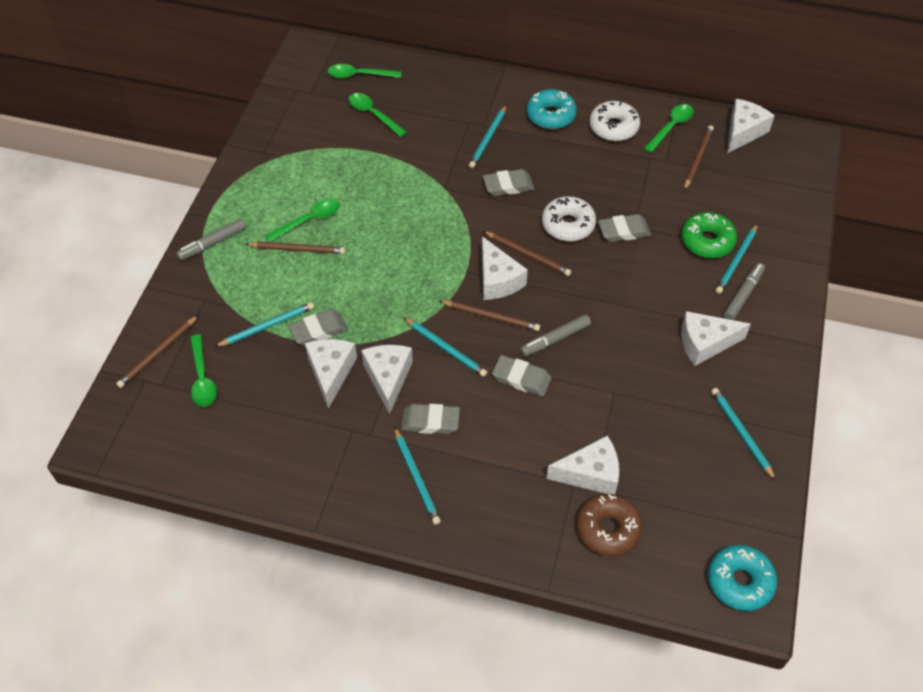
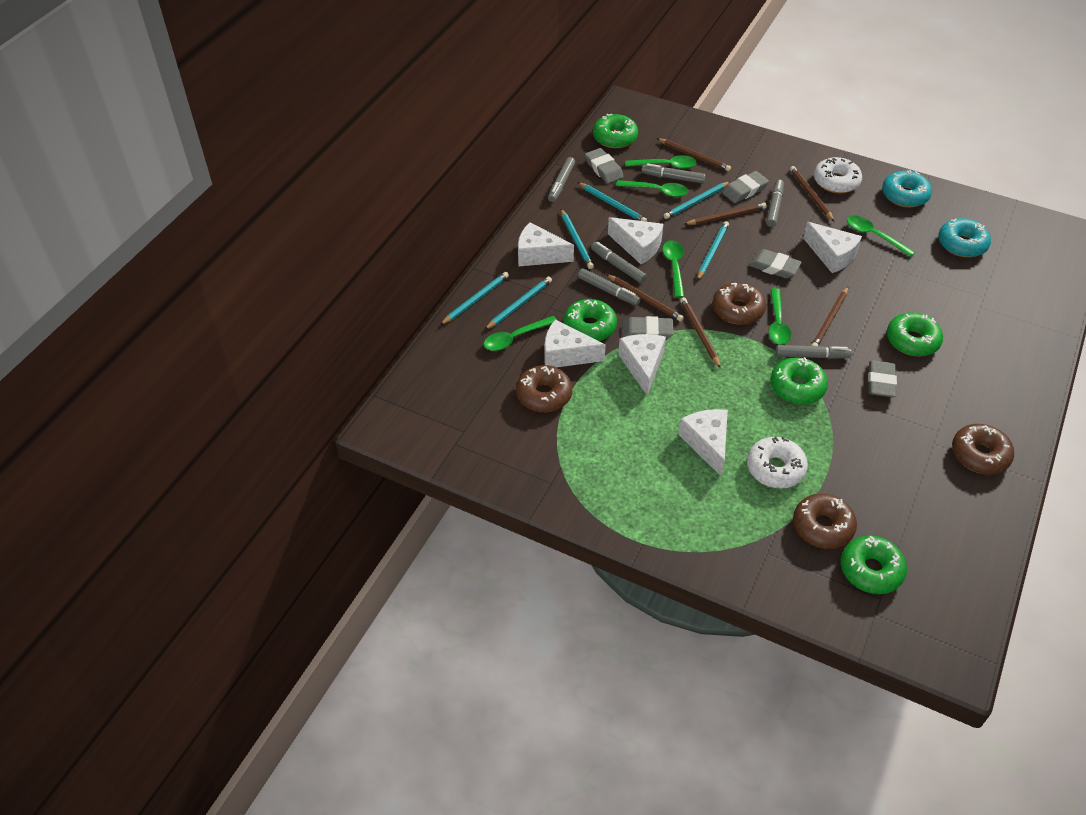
brown donut: [576,494,643,556] = 1 -> [516,365,573,412] [712,282,766,325] [793,493,857,549] [952,424,1014,474] = 4
brown pencil: [116,315,198,388] [245,242,345,254] [440,300,540,331] [483,231,571,276] [684,125,714,190] = 5 -> [606,274,684,321] [657,138,731,171] [680,297,721,368] [684,202,767,225] [790,166,835,222] [811,287,848,346] = 6
green donut: [681,212,737,258] = 1 -> [563,299,617,341] [593,114,638,148] [771,357,828,404] [841,535,907,594] [887,312,943,356] = 5
green spoon: [190,334,217,407] [265,199,340,242] [328,64,402,78] [349,93,407,137] [643,104,694,153] = 5 -> [484,316,557,351] [616,180,688,197] [625,155,697,169] [663,240,684,298] [769,288,791,345] [847,215,915,257] = 6
grey marker: [176,218,246,260] [520,314,591,357] [723,263,765,320] = 3 -> [548,157,575,202] [578,268,641,306] [591,242,647,283] [641,164,706,184] [766,180,784,227] [776,345,852,359] = 6

